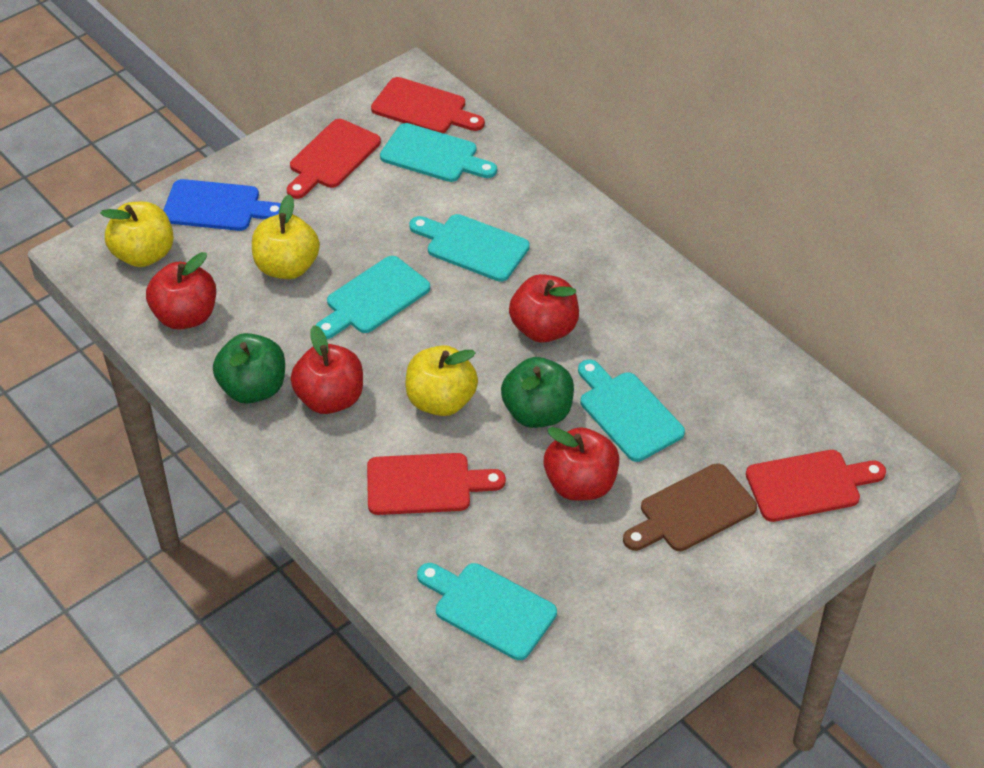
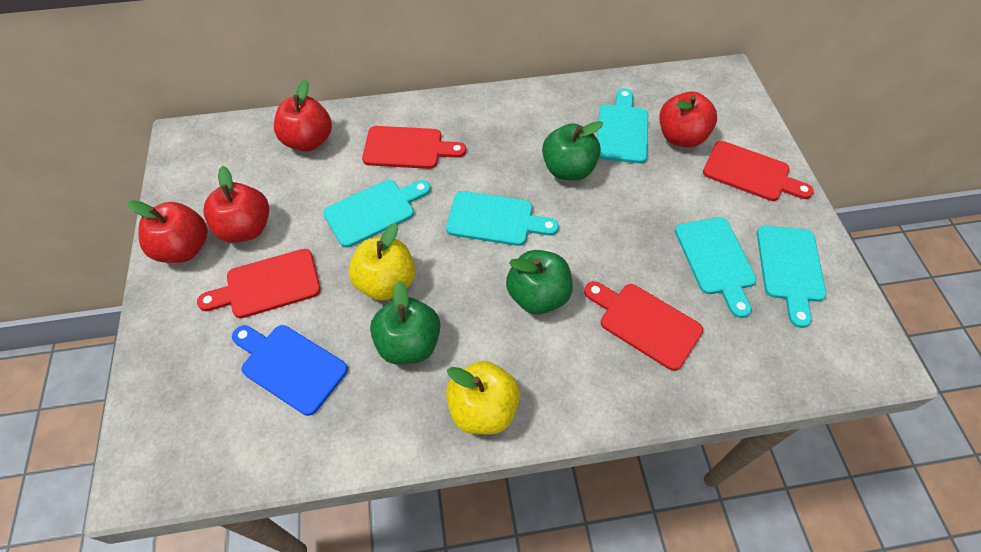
brown cutting board: [623,463,757,551] = 1 -> none = 0
green apple: [213,333,285,403] [501,357,574,428] = 2 -> [370,281,440,365] [506,250,573,314] [542,121,603,181] = 3
yellow apple: [100,202,174,267] [252,194,320,279] [405,345,478,416] = 3 -> [349,223,415,301] [446,361,520,435] = 2

